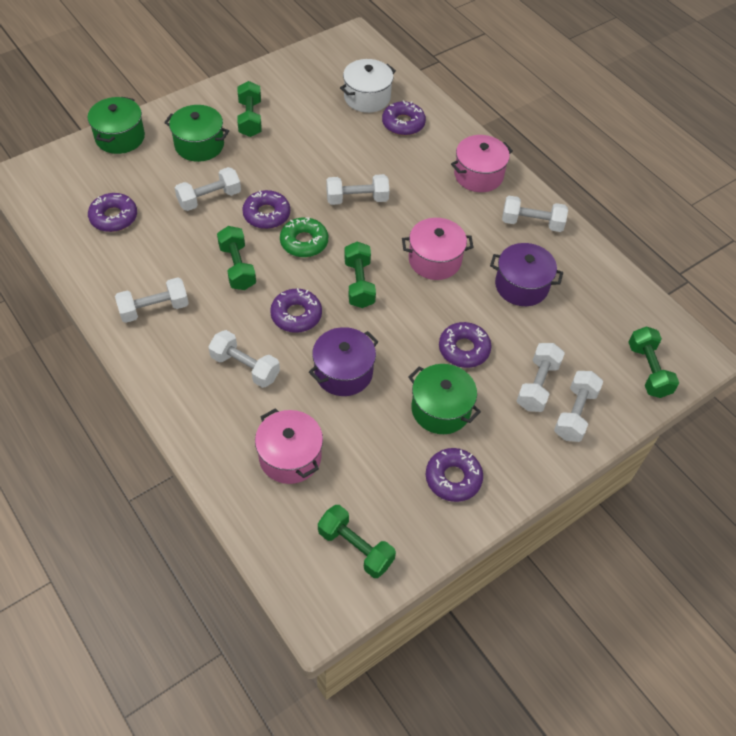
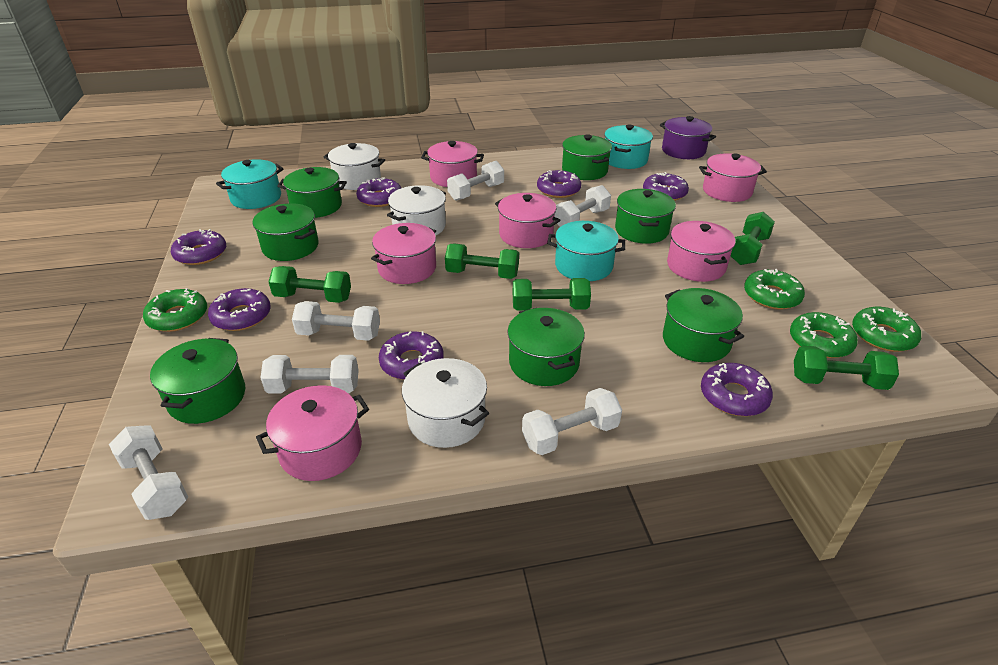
green donut: [280,217,328,257] = 1 -> [143,288,207,332] [744,269,805,310] [790,312,858,358] [852,307,921,352] = 4
green pot: [88,97,145,154] [164,105,229,162] [408,364,481,434] = 3 -> [150,338,246,424] [252,203,318,261] [277,167,347,218] [507,308,585,386] [562,134,612,180] [615,189,676,244] [663,288,744,362] = 7
pink pot: [255,408,323,484] [402,218,474,280] [451,135,513,192] = 3 -> [256,385,369,481] [371,223,436,284] [421,141,484,187] [495,193,560,248] [667,221,736,282] [699,153,767,202] = 6
purple donut: [88,193,137,232] [242,190,290,229] [270,288,322,333] [382,101,426,136] [426,448,483,502] [439,322,491,368] = 6 -> [171,229,226,265] [208,288,271,331] [356,177,401,207] [379,331,444,380] [537,170,581,198] [643,172,689,201] [701,363,773,416] = 7
purple pot: [309,327,379,396] [490,243,563,306] = 2 -> [660,116,716,159] = 1
turquoise pot: none = 0 -> [216,159,284,209] [547,221,625,281] [604,124,653,169] = 3
white dumbbell: [115,277,189,323] [175,167,241,211] [208,330,280,388] [326,174,389,205] [502,196,568,232] [517,343,565,412] [554,371,603,442] = 7 -> [109,425,188,520] [261,355,359,394] [292,301,380,341] [447,161,504,201] [522,388,622,455] [555,185,611,227] = 6
white pot: [340,59,396,113] = 1 -> [324,143,385,190] [387,185,446,236] [402,358,489,448] = 3

